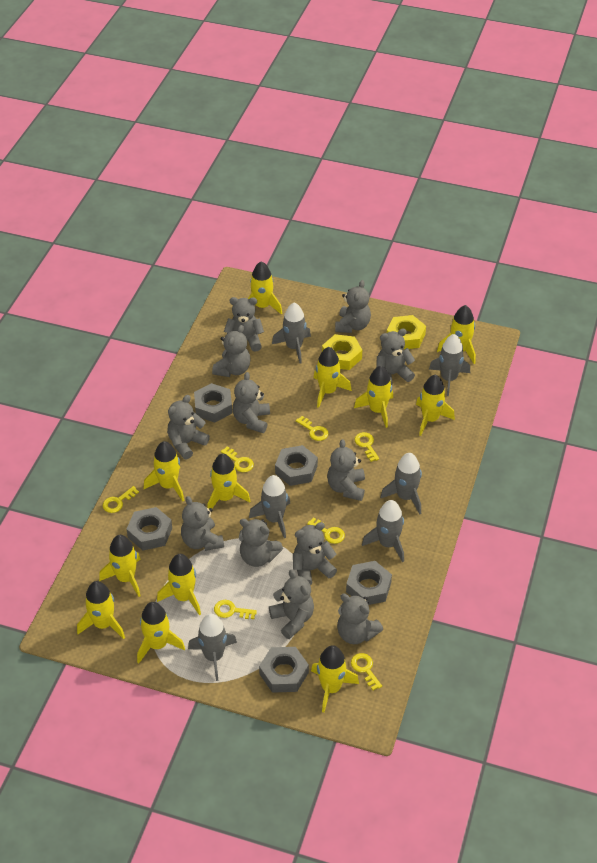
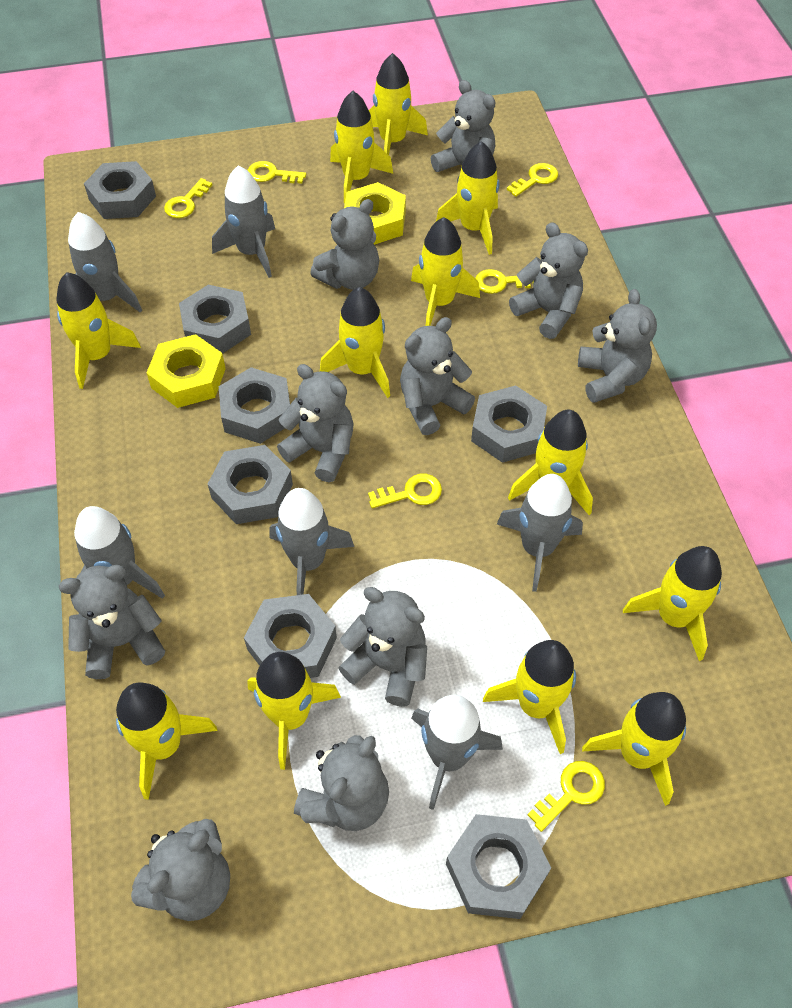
grey nut: [126,507,172,550] [194,383,232,423] [259,647,309,693] [275,445,318,486] [346,561,392,605] = 5 -> [84,161,156,219] [179,285,251,354] [208,445,293,524] [219,367,290,444] [244,594,337,678] [446,814,551,919] [471,385,547,463] = 7
grey teddy bear: [167,395,210,459] [181,496,224,551] [212,325,251,377] [224,297,264,352] [233,372,270,433] [239,519,283,567] [269,569,314,639] [293,522,337,585] [327,439,365,501] [335,280,371,333] [337,594,383,644] [376,329,415,385] = 12 -> [59,565,165,679] [131,819,230,921] [277,364,354,482] [294,735,389,831] [310,199,379,290] [338,587,427,707] [400,317,475,435] [431,80,496,183] [509,222,588,339] [578,289,657,403] = 10
yellow key: [103,486,139,513] [214,600,257,619] [221,446,254,472] [296,416,329,441] [307,518,345,544] [351,653,382,690] [354,432,379,462] = 7 -> [164,178,212,218] [247,161,306,184] [368,474,442,508] [475,269,534,294] [507,163,558,197] [527,761,605,832] = 6

